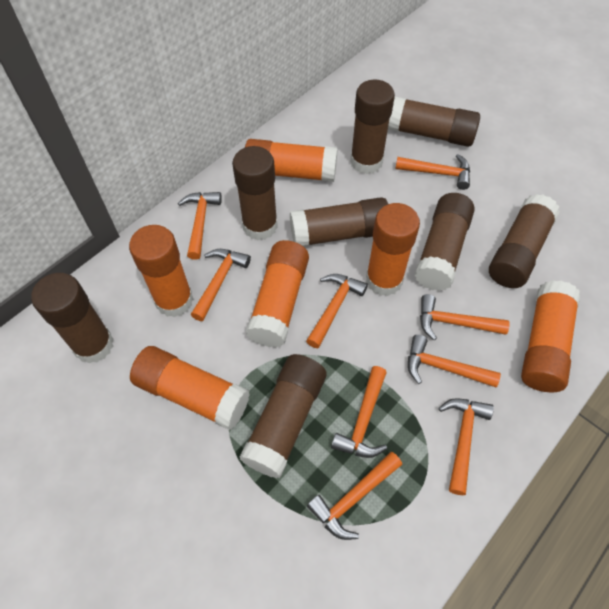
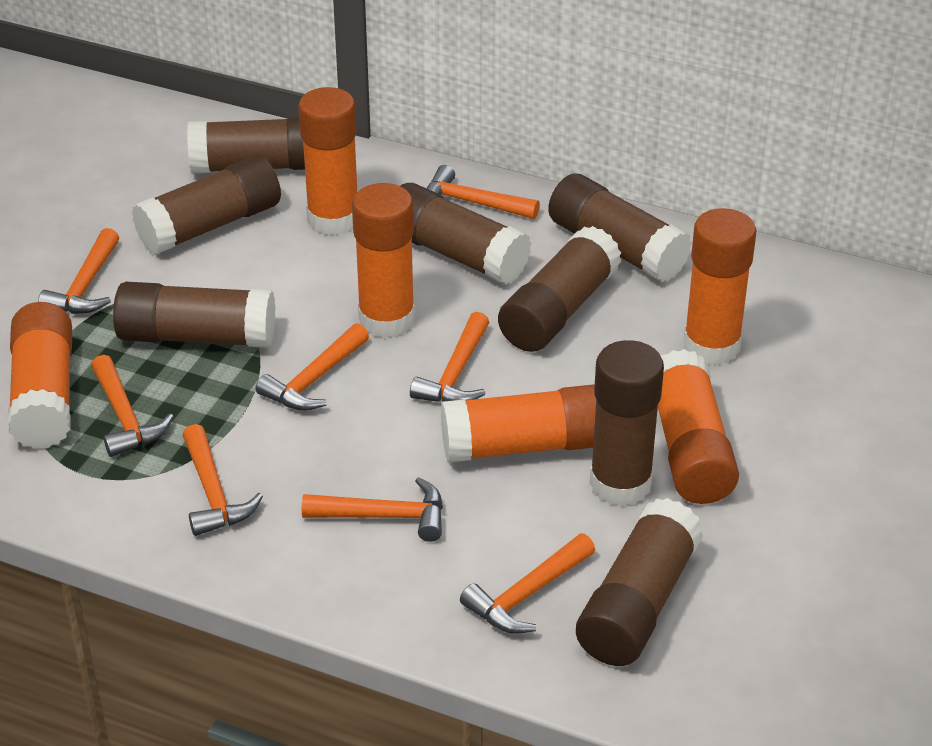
orange hammer: [178,192,222,260] [191,249,251,321] [306,274,368,348] [307,452,402,540] [331,366,387,458] [395,154,470,190] [408,335,501,387] [420,294,509,340] [439,398,494,495] = 9 -> [38,228,119,314] [91,355,174,457] [182,424,263,536] [256,323,369,411] [302,477,443,542] [410,312,489,402] [427,165,540,219] [460,534,595,634] = 8

